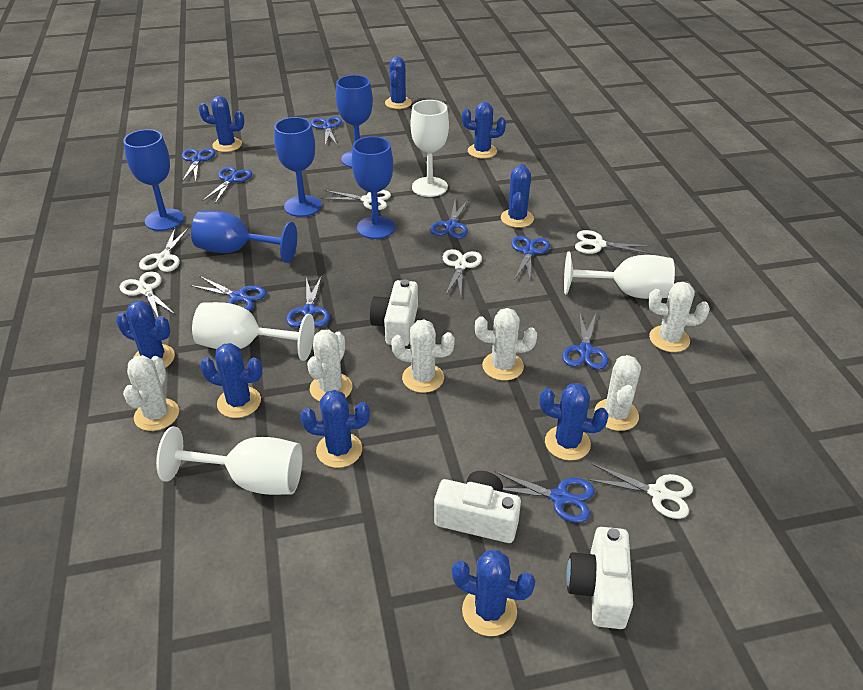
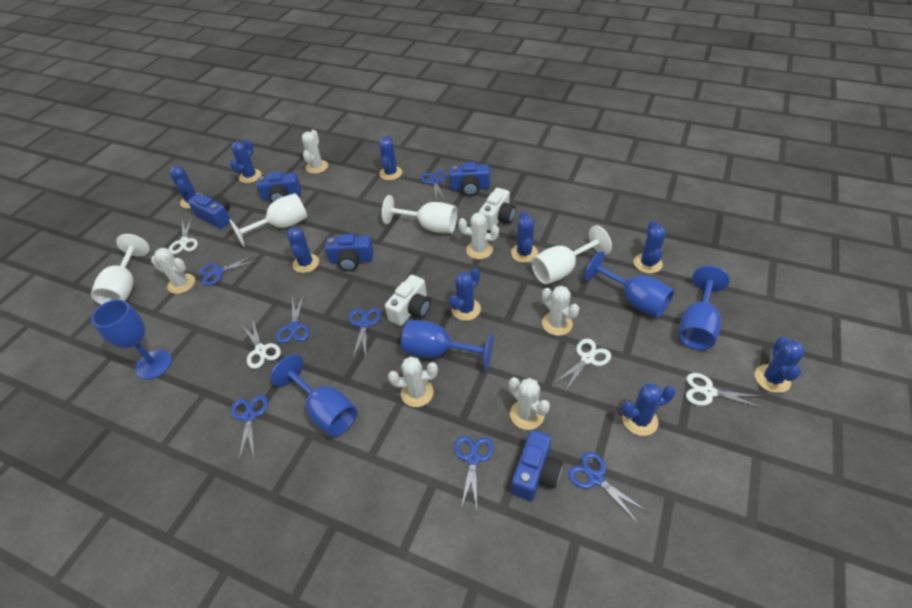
blue camera: none = 0 -> [188,194,230,229] [257,172,301,203] [325,234,374,271] [450,162,490,196] [512,430,563,501] = 5
blue scissors: [182,148,216,182] [189,276,266,311] [202,167,252,204] [286,275,330,327] [311,116,342,146] [430,199,469,239] [494,471,595,523] [511,235,550,281] [562,311,608,370] = 9 -> [199,255,257,286] [231,395,268,460] [276,294,310,343] [349,308,381,358] [421,170,446,202] [454,436,494,509] [568,452,647,523] = 7
white camera: [370,279,418,346] [434,471,521,543] [566,527,633,629] = 3 -> [385,275,431,326] [479,188,516,231] = 2
white scissors: [120,271,174,317] [139,228,189,272] [321,190,391,210] [443,249,482,296] [575,230,650,254] [587,464,693,519] = 6 -> [169,218,198,254] [242,318,281,369] [553,339,611,390] [686,373,762,408] = 4

